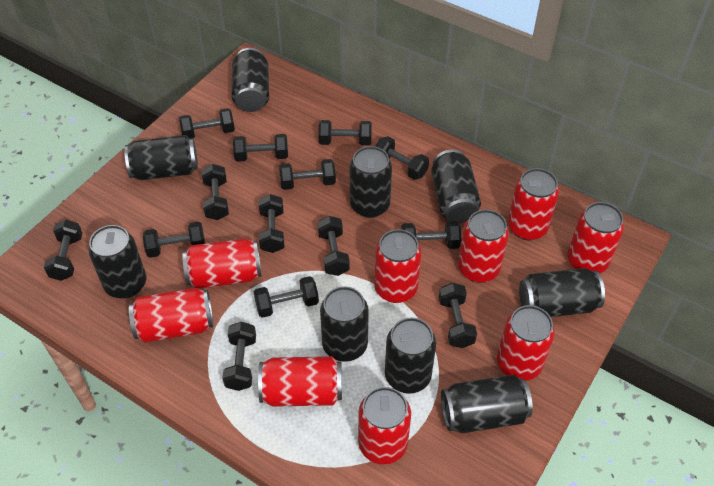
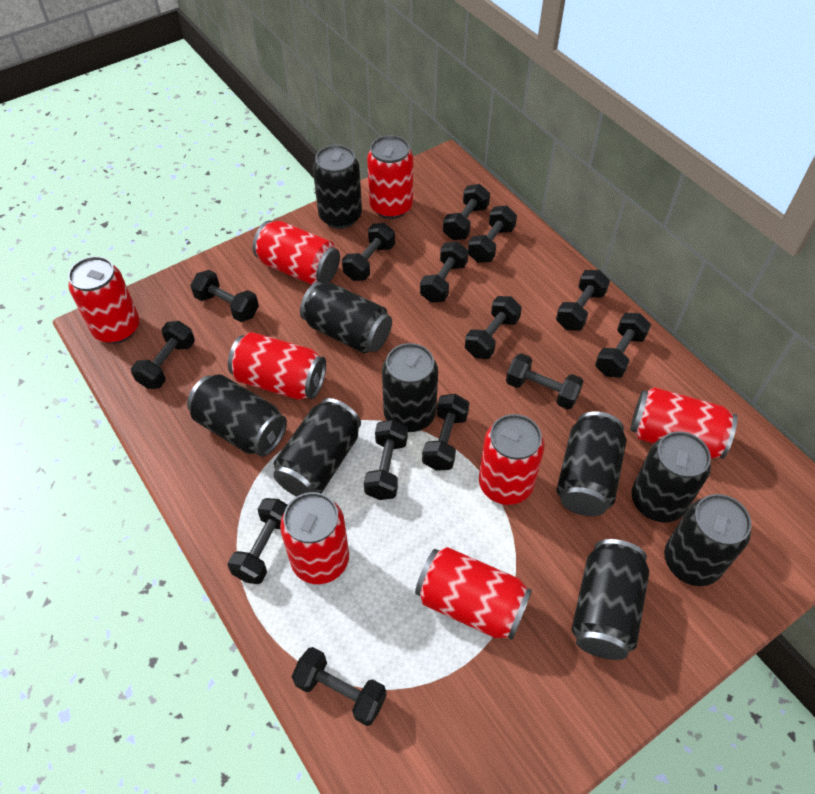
red can: [129,288,213,343] [182,238,262,289] [258,356,342,407] [358,387,411,465] [374,229,421,303] [458,209,509,283] [497,305,555,381] [508,168,559,241] [567,202,624,273] = 9 -> [68,256,139,344] [228,332,326,400] [253,220,340,285] [280,492,349,584] [367,135,413,219] [415,547,532,640] [479,414,544,505] [630,387,737,459] = 8

